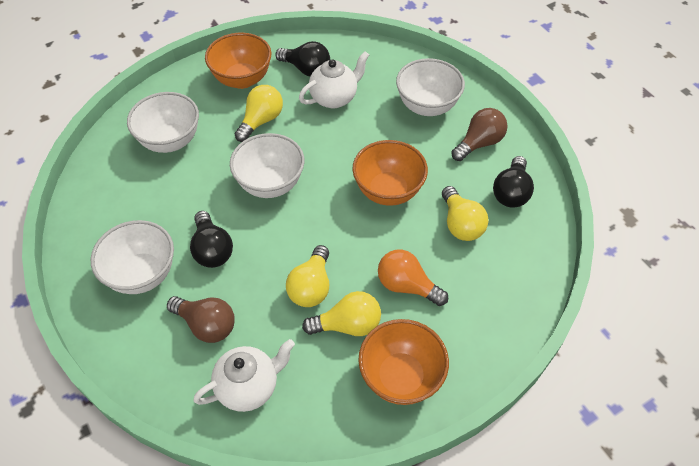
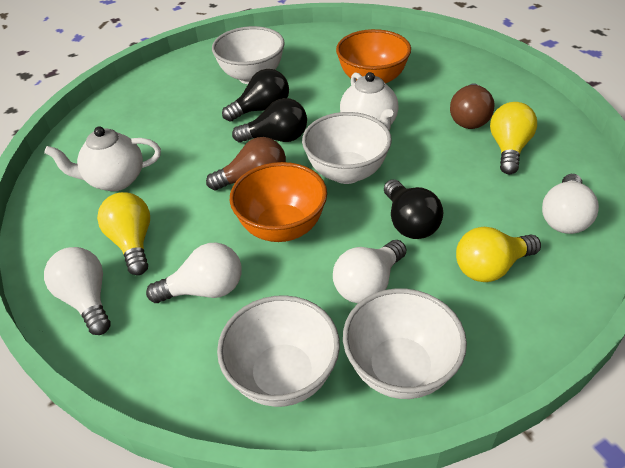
orange bowl: [205,33,272,89] [352,140,428,206] [358,319,449,405] = 3 -> [230,162,327,242] [336,29,411,83] = 2
orange light bulb: [378,250,448,306] = 1 -> none = 0
white light bulb: none = 0 -> [44,247,111,335] [146,242,241,303] [333,240,406,303] [542,174,599,234] = 4
yellow light bulb: [235,85,283,142] [286,245,329,307] [302,291,381,336] [442,186,489,241] = 4 -> [97,192,150,275] [456,227,541,282] [490,102,537,174] = 3

